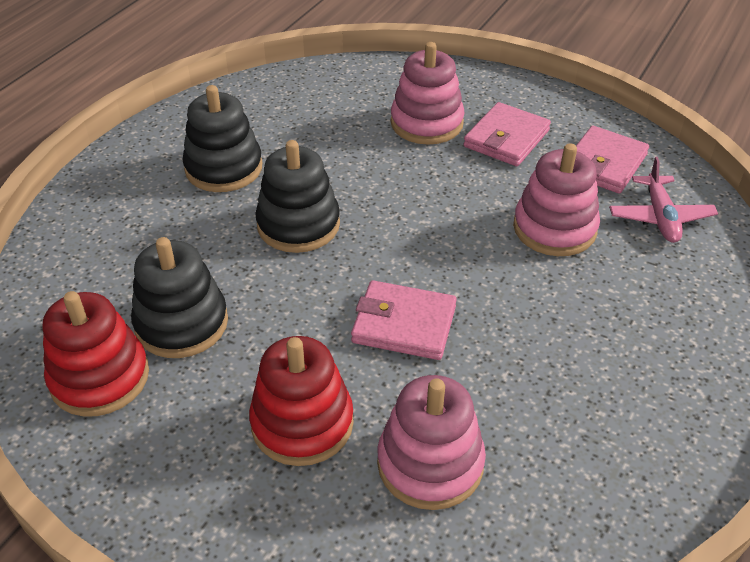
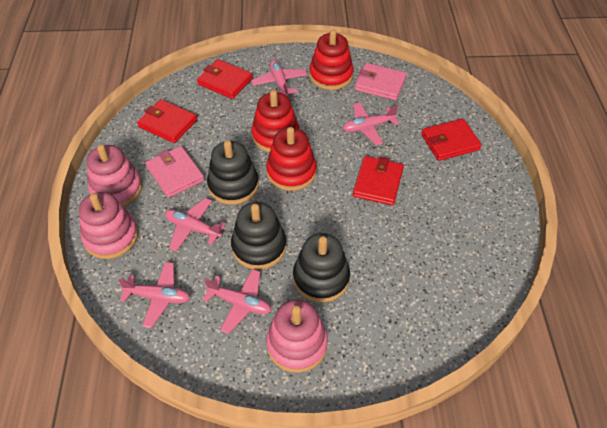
pink plane: [609,157,718,243] = 1 -> [118,262,190,328] [165,198,226,252] [202,269,271,334] [251,60,308,97] [343,102,399,145] = 5
pink wallet: [351,280,457,360] [463,102,551,166] [576,126,649,194] = 3 -> [146,146,204,198] [355,63,407,100] = 2
red stacking toy: [43,291,149,417] [249,336,354,466] = 2 -> [251,90,299,152] [266,127,317,191] [309,30,354,90] = 3
red wallet: none = 0 -> [137,99,197,143] [197,59,253,99] [353,156,404,205] [421,119,482,161] = 4

